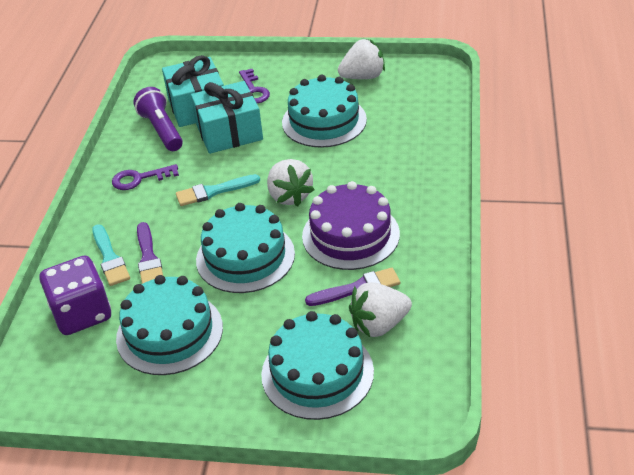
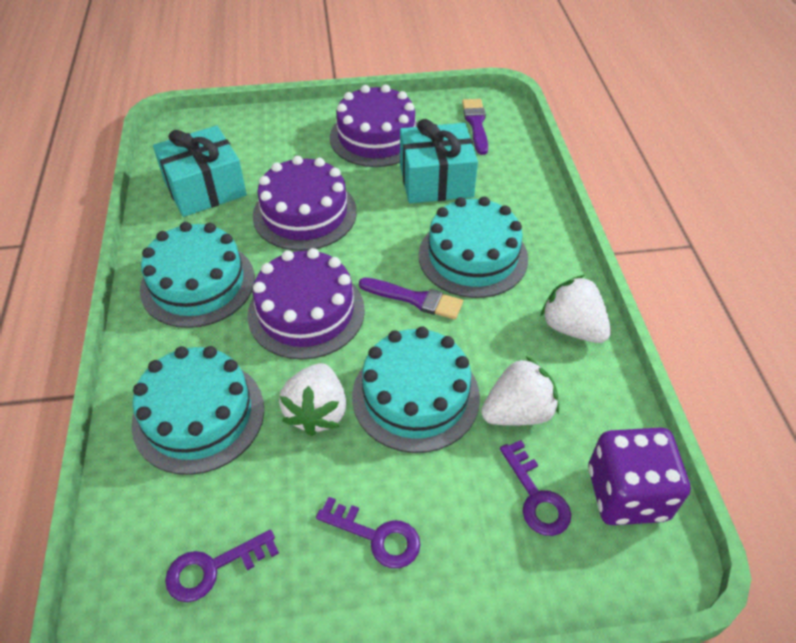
purple cake: [302,181,400,270] = 1 -> [247,248,365,360] [253,156,357,251] [330,85,418,167] = 3
purple flashlight: [133,87,183,151] = 1 -> none = 0
purple key: [112,164,179,190] [239,69,270,103] = 2 -> [165,530,279,602] [316,497,420,568] [500,440,571,536] = 3
turquoise brush: [92,224,130,286] [176,174,260,206] = 2 -> none = 0

